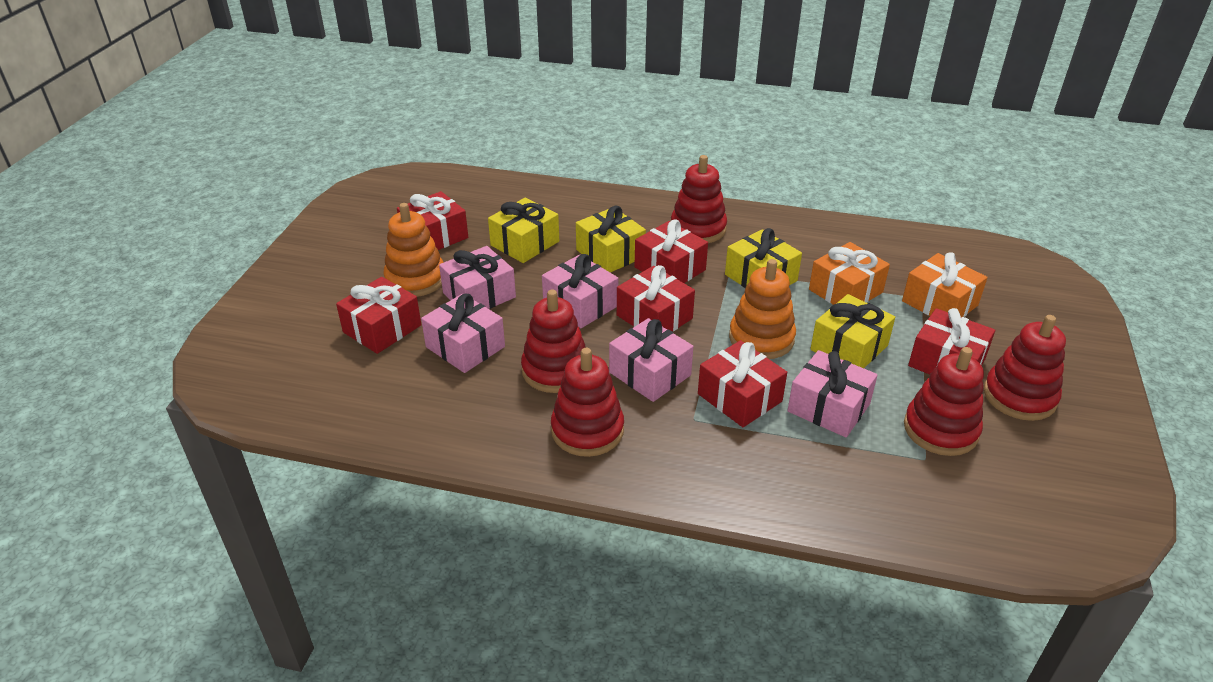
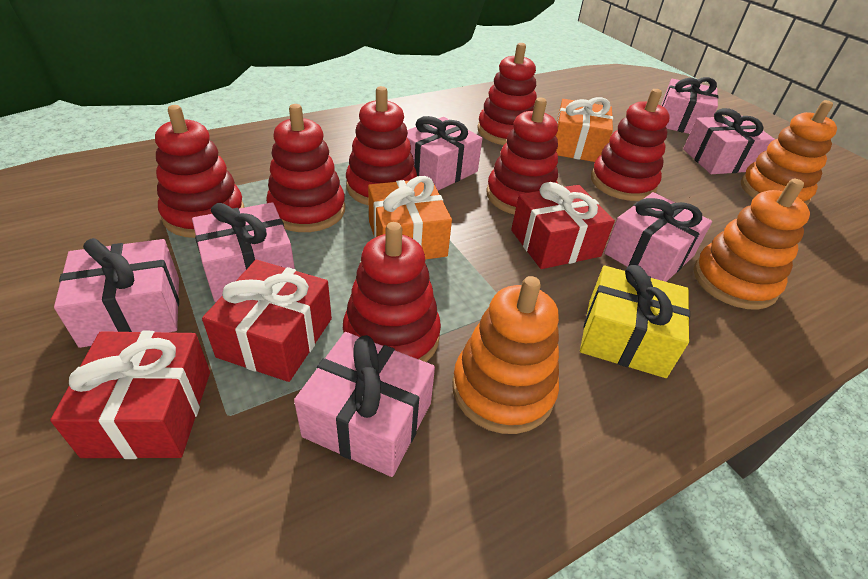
orange stacking toy: [383,203,444,297] [729,259,796,359] = 2 -> [452,276,559,434] [694,179,810,310] [741,100,837,205] = 3
pink gift: [421,293,505,373] [439,246,516,309] [542,254,618,328] [609,318,694,402] [787,350,878,437] = 5 -> [54,238,179,348] [192,202,295,302] [294,332,435,477] [407,116,483,191] [604,192,712,282] [661,77,718,134] [683,108,775,174] = 7
red gift: [336,277,422,354] [397,191,468,250] [617,265,695,332] [634,220,708,283] [698,340,787,427] [908,308,995,374] = 6 -> [50,331,210,459] [202,260,332,382] [511,182,615,269] = 3
red stacking toy: [521,290,586,393] [551,348,624,457] [671,155,727,243] [904,347,984,456] [984,315,1066,421] = 5 -> [155,105,244,238] [266,104,345,232] [343,222,441,362] [346,86,417,206] [477,43,537,145] [486,98,558,214] [591,89,670,201] = 7
yellow gift: [488,198,559,263] [576,206,646,273] [725,228,802,288] [810,294,895,368] = 4 -> [580,265,690,378] = 1

